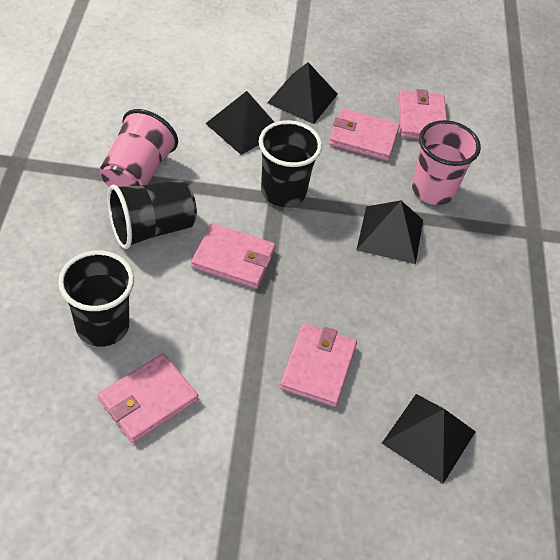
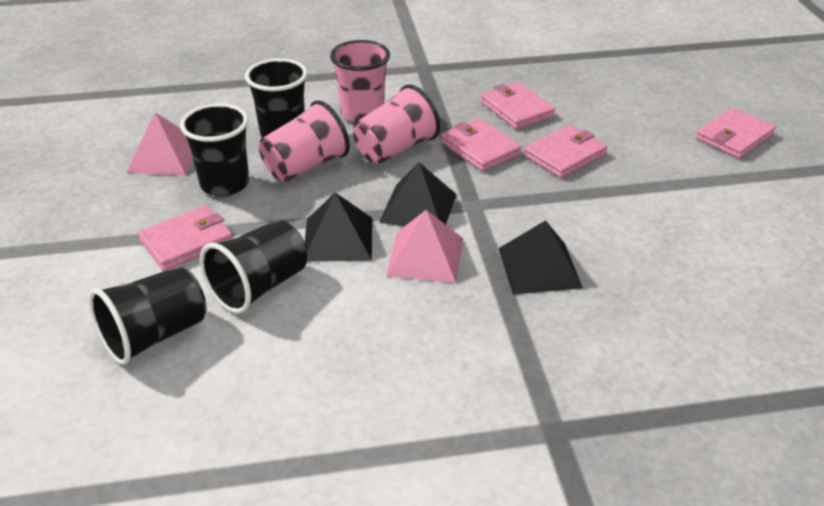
black cup: [58,250,134,347] [107,180,197,249] [259,120,322,207] = 3 -> [89,266,207,365] [180,103,249,197] [200,220,307,314] [245,58,308,138] = 4
black pyramid: [205,91,274,155] [267,62,338,124] [357,200,423,264] [382,394,476,484] = 4 -> [305,192,372,262] [379,162,457,227] [498,220,583,295] = 3
pink cup: [100,109,178,187] [412,120,481,205] = 2 -> [259,100,350,182] [330,40,390,123] [353,84,440,164] = 3
pink pyramid: none = 0 -> [126,112,193,175] [386,210,463,283] = 2

